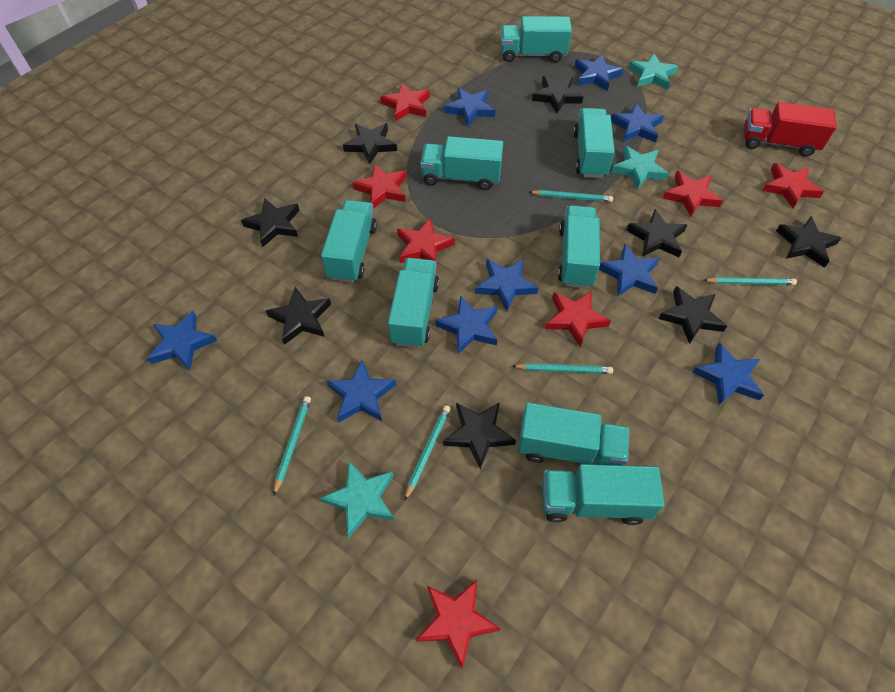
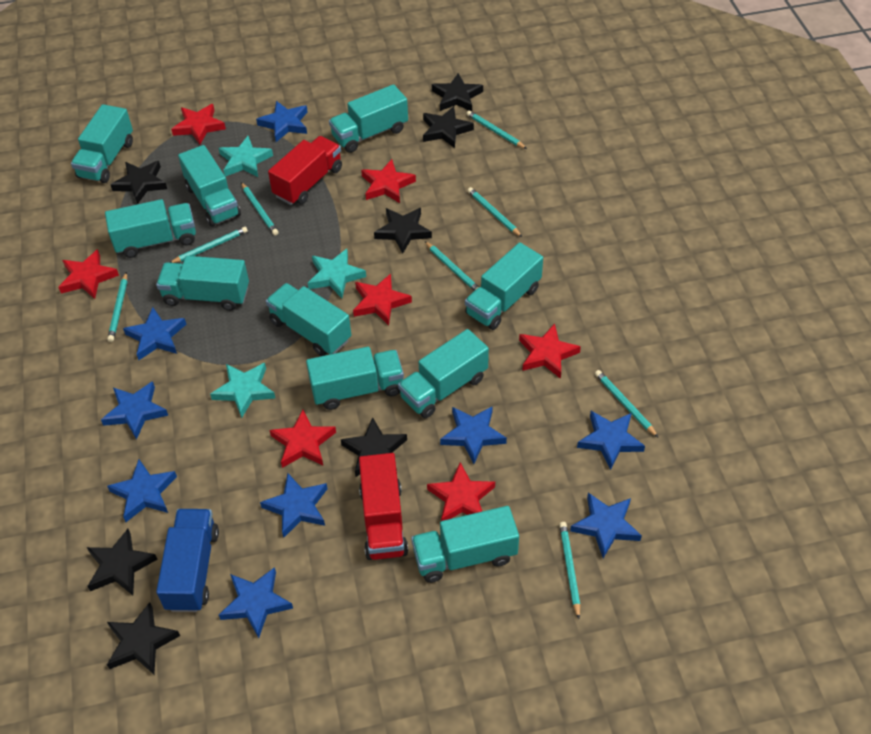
black star: [241,198,299,247] [266,287,331,345] [343,123,397,164] [443,402,516,470] [532,76,583,113] [627,209,687,257] [658,286,727,344] [776,216,841,268] = 8 -> [87,529,158,595] [107,602,180,674] [111,161,167,204] [341,417,407,477] [374,208,432,254] [423,106,474,148] [432,73,483,111] = 7
blue truck: none = 0 -> [156,509,219,612] = 1
red truck: [744,102,837,157] = 1 -> [268,136,342,205] [359,453,408,560] = 2
turquoise pencil: [274,396,311,495] [404,405,451,501] [512,363,613,374] [529,190,613,202] [704,277,797,285] = 5 -> [107,272,127,342] [170,227,248,263] [241,182,279,235] [425,241,479,291] [467,110,527,149] [467,187,522,237] [559,522,580,619] [595,370,658,437] = 8
turquoise truck: [321,200,377,283] [388,258,439,348] [420,136,503,190] [500,16,572,62] [518,403,629,466] [542,464,665,525] [558,205,600,288] [573,108,615,178] = 8 -> [71,104,133,183] [105,199,196,258] [156,256,249,311] [178,145,241,227] [266,283,351,356] [306,347,404,410] [329,84,408,153] [398,329,489,418] [411,506,519,583] [465,242,543,330] = 10

